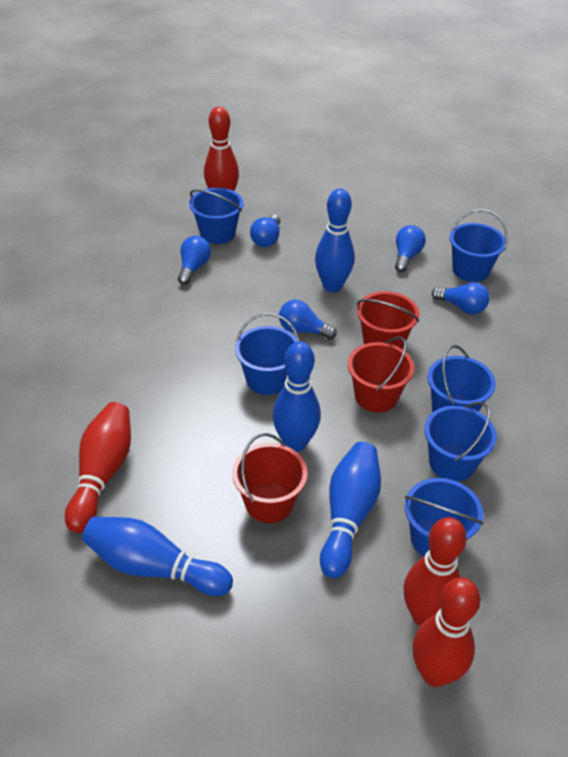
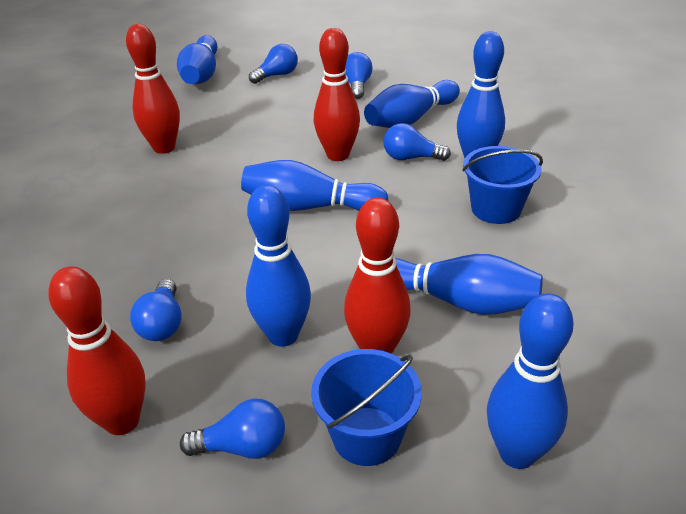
blue bowling pin: [82,517,233,596] [272,342,321,452] [315,189,355,292] [320,442,381,578] = 4 -> [177,35,217,84] [241,160,389,211] [246,185,311,347] [364,80,460,128] [395,254,543,315] [457,31,505,158] [487,294,574,469] = 7
blue bucket: [189,188,243,244] [235,313,300,395] [405,478,483,556] [424,402,497,481] [428,345,496,412] [449,209,508,282] = 6 -> [311,349,422,466] [462,146,543,224] = 2
red bucket: [232,433,308,523] [348,337,414,413] [357,291,419,349] = 3 -> none = 0

